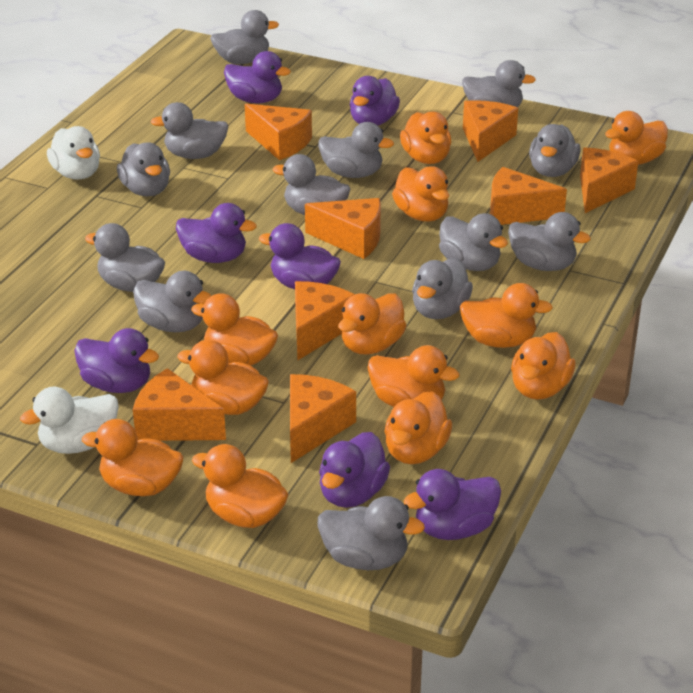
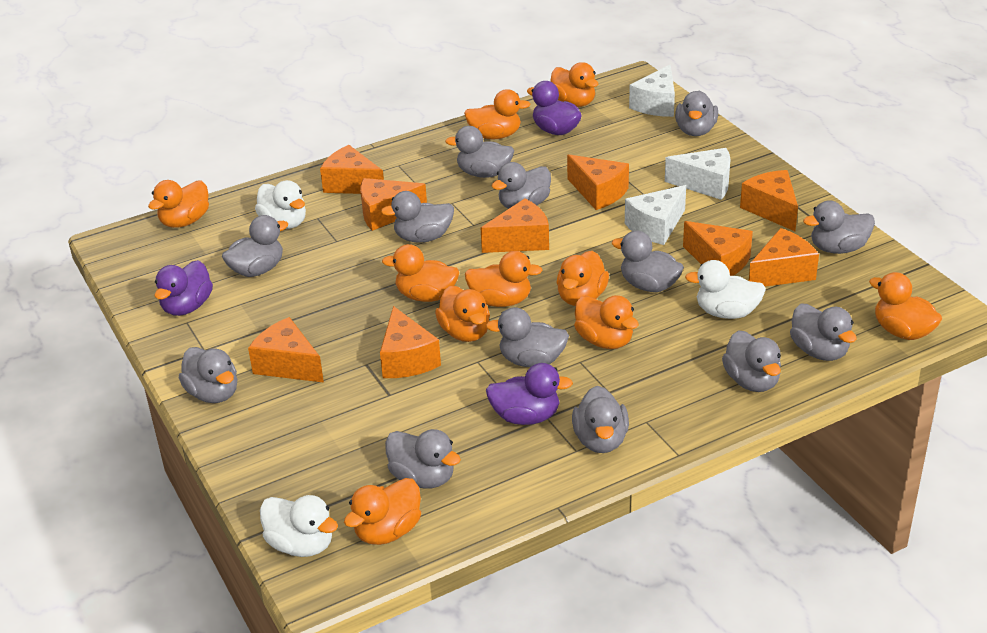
orange cheese: [133,368,226,441] [245,104,312,160] [290,374,356,463] [295,281,355,361] [305,198,381,259] [463,100,518,162] [490,167,567,225] [580,148,638,213] = 8 -> [248,317,324,383] [320,145,384,194] [360,178,427,231] [380,306,441,378] [481,198,549,253] [567,154,629,210] [683,221,753,276] [740,170,798,231] [749,228,819,287] = 9
orange duck: [82,419,183,496] [177,340,269,415] [191,293,278,365] [192,444,289,528] [338,293,407,354] [367,345,459,407] [384,391,452,464] [392,166,449,222] [400,112,451,164] [460,283,553,348] [511,332,576,400] [605,111,668,165] = 12 -> [148,180,209,228] [344,478,421,545] [382,244,459,302] [435,286,490,342] [464,89,531,139] [465,251,543,307] [550,62,598,107] [556,251,609,306] [574,295,639,349] [869,272,942,340] = 10
purple duck: [74,328,159,393] [176,203,257,263] [224,51,291,103] [259,223,341,289] [319,432,390,508] [350,76,400,125] [403,469,501,540] = 7 -> [154,260,213,316] [486,363,573,425] [527,81,582,135] = 3
white cheese: none = 0 -> [625,185,686,245] [629,65,675,117] [665,148,730,200] = 3
white duck: [20,387,119,454] [47,126,100,180] = 2 -> [255,180,306,229] [260,495,338,557] [685,260,766,319] = 3

